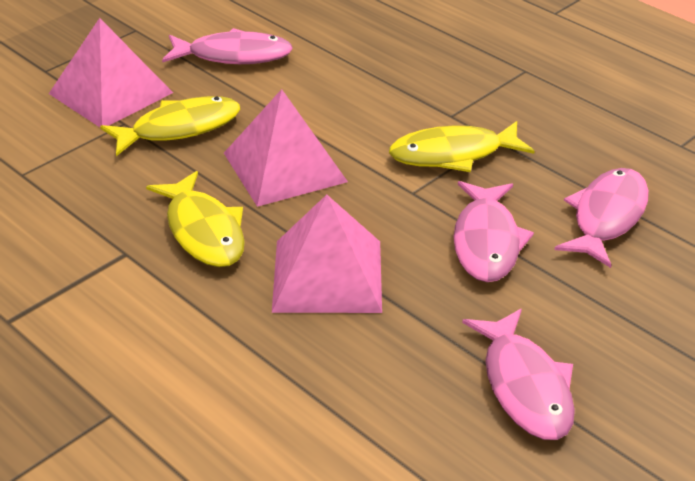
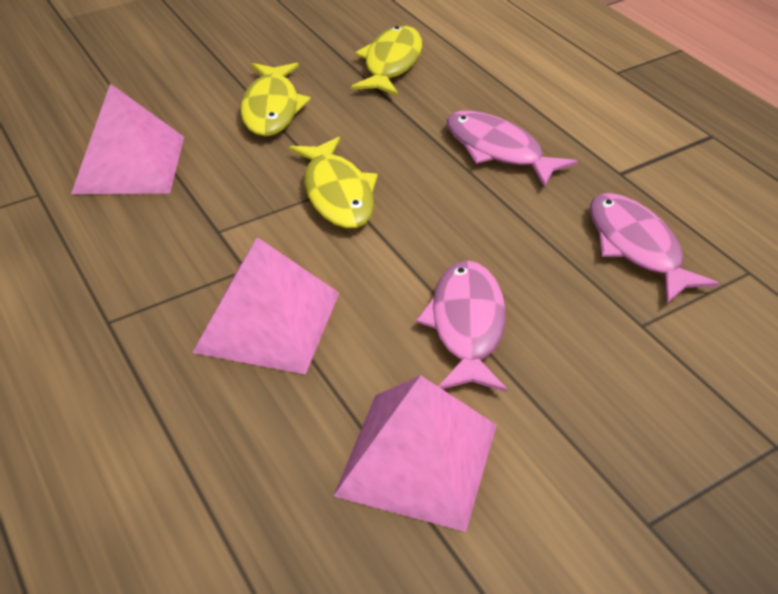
pink fish: [162,28,293,64] [454,181,534,282] [462,309,575,440] [554,168,649,268] = 4 -> [416,260,507,392] [447,111,578,188] [590,193,719,304] = 3

